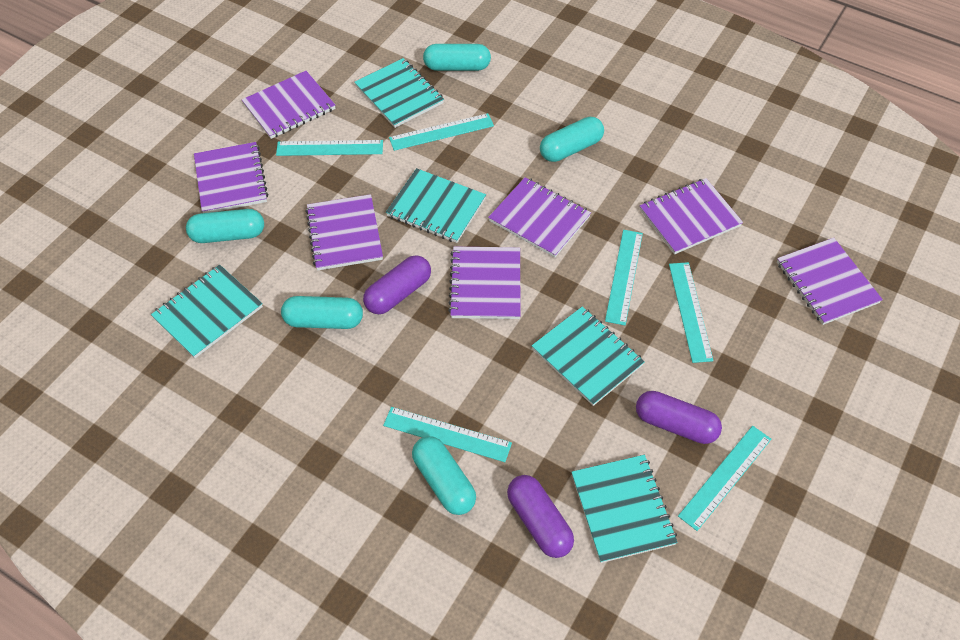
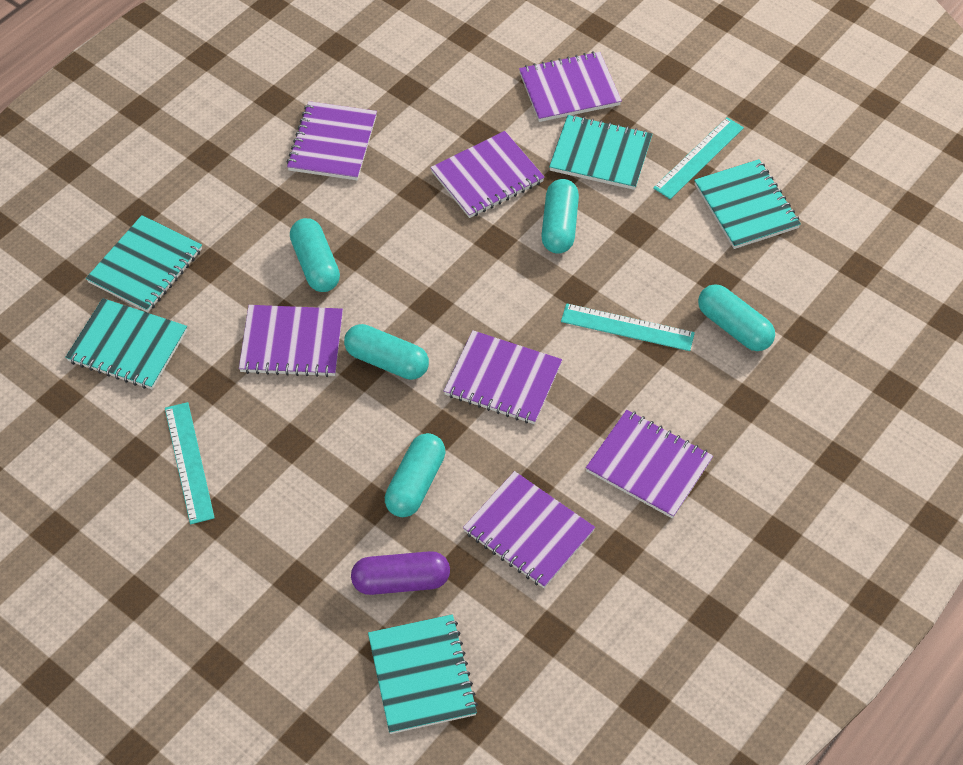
purple capsule: [363,255,431,314] [507,475,574,558] [636,391,722,444] = 3 -> [351,551,450,595] = 1
turquoise ruler: [276,140,383,156] [383,407,512,462] [389,113,494,151] [605,230,643,325] [669,262,714,363] [678,426,771,531] = 6 -> [165,402,215,524] [561,303,695,351] [653,117,744,199] = 3

